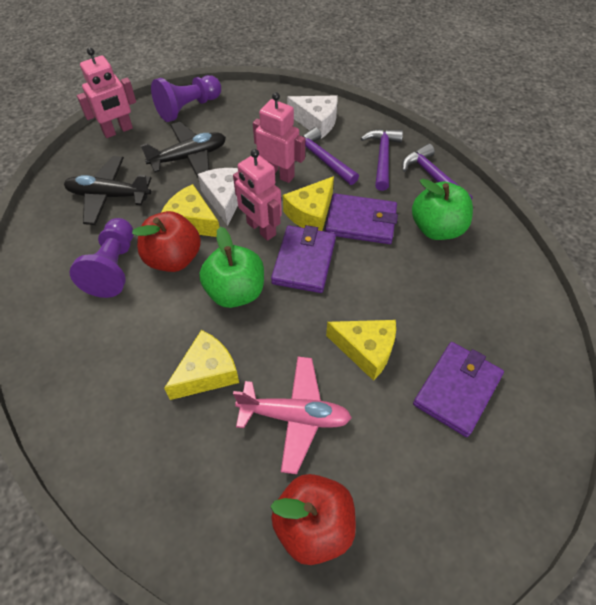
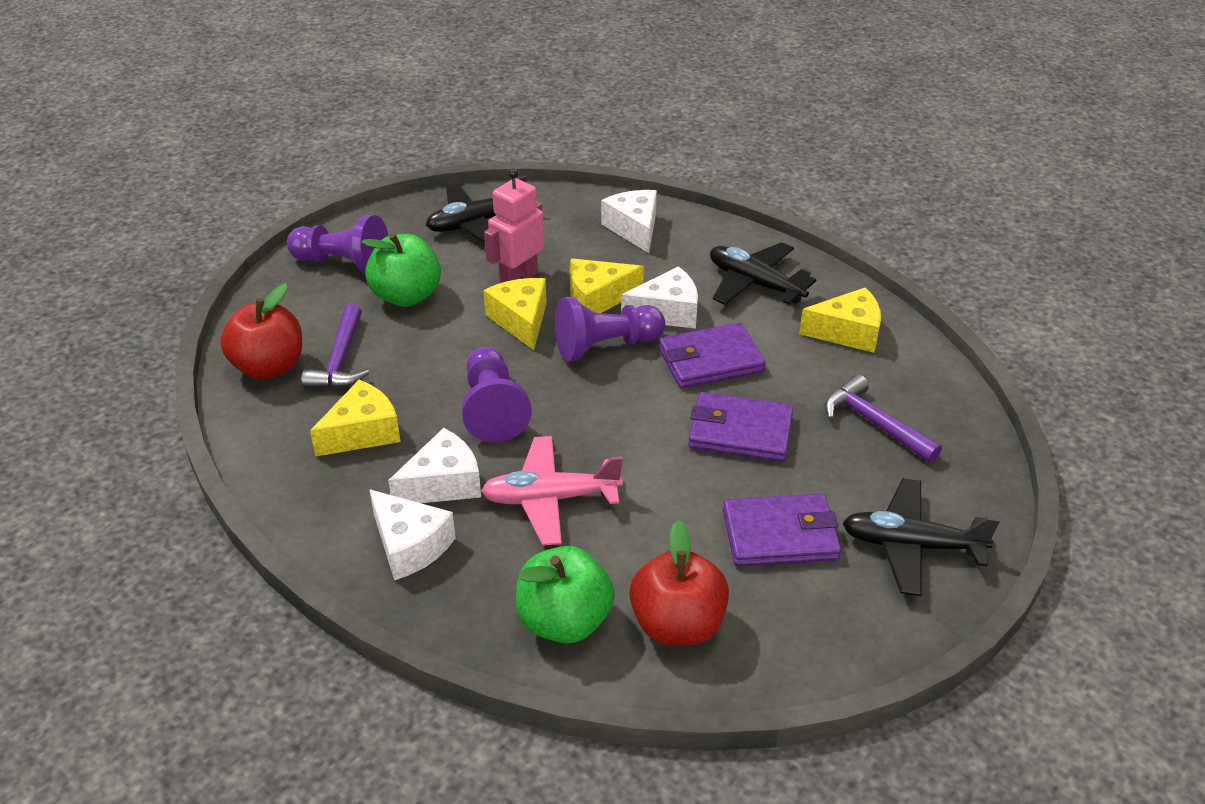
black plane: [64,156,151,225] [140,122,226,179] = 2 -> [426,176,526,243] [710,242,816,305] [842,478,1000,596] = 3
pink robot: [77,48,136,138] [233,149,282,241] [253,92,305,183] = 3 -> [484,168,544,283] = 1
purple hammer: [303,127,359,185] [361,129,403,191] [402,144,473,199] = 3 -> [301,304,370,388] [824,374,942,463] = 2
purple pawn: [70,218,133,298] [151,75,221,122] = 2 -> [287,215,388,274] [461,347,532,443] [555,297,665,361] = 3
white cheese: [198,168,238,226] [287,96,338,139] = 2 -> [369,489,456,580] [388,428,481,503] [601,190,657,253] [621,266,698,329] = 4

